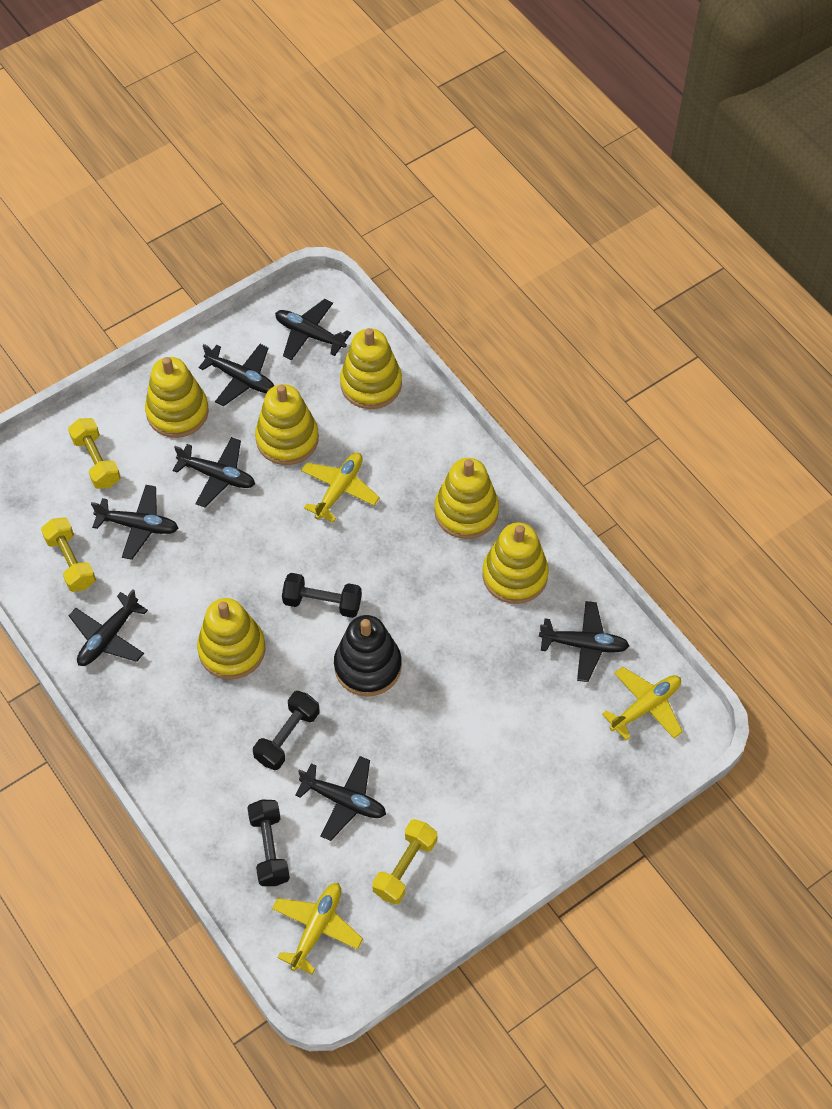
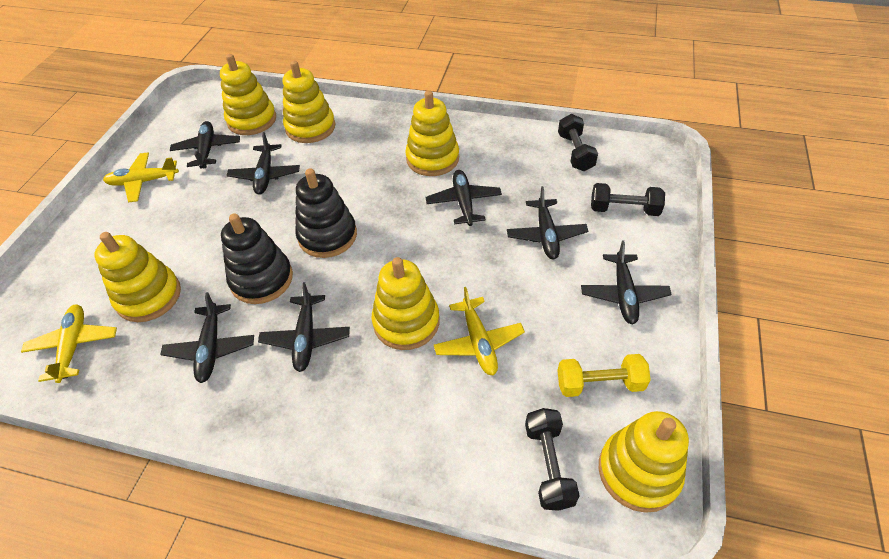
black stacking toy: [334,615,402,697] = 1 -> [221,213,293,304] [295,168,357,258] = 2
yellow dumbbell: [41,517,96,592] [68,418,121,489] [372,819,437,905] = 3 -> [557,354,651,397] = 1

